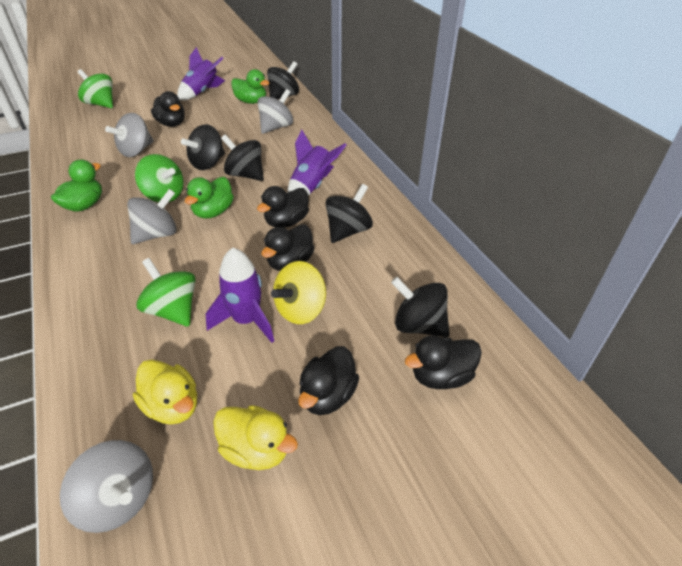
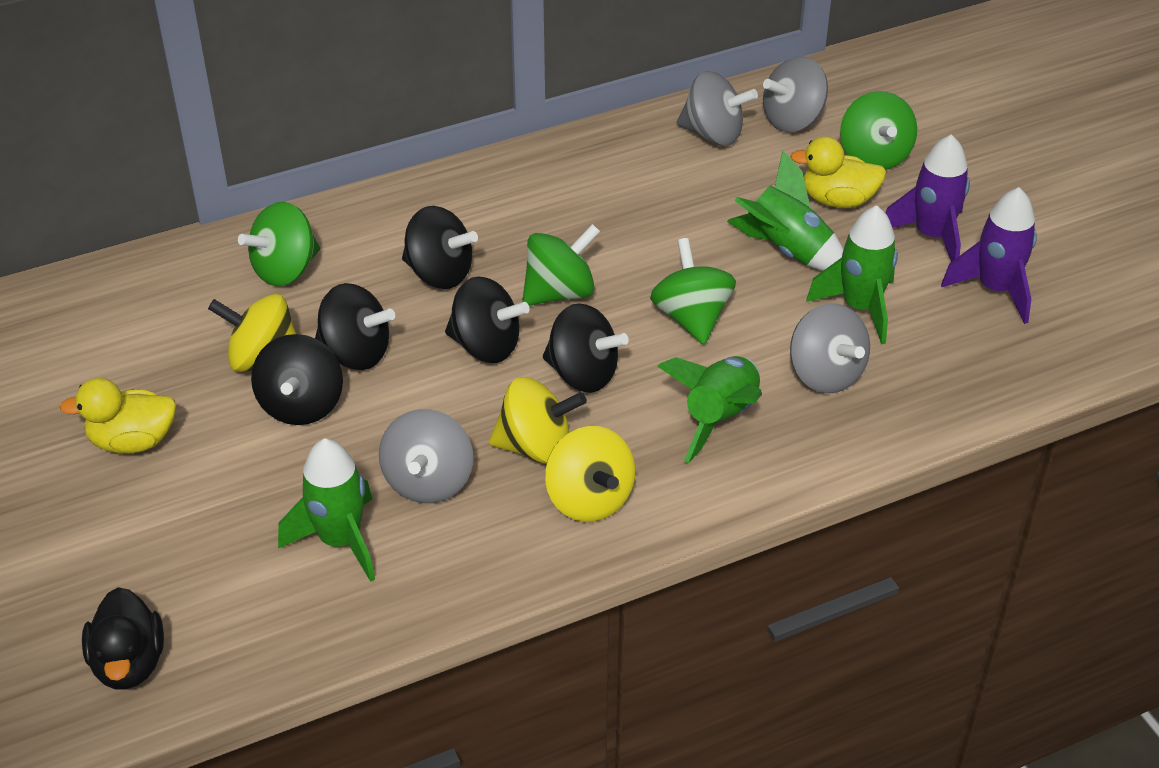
black duck: [151,91,185,127] [257,186,309,228] [261,224,315,271] [298,346,359,415] [405,335,482,389] = 5 -> [82,587,164,690] = 1
green duck: [51,159,102,212] [185,177,234,219] [231,69,269,104] = 3 -> none = 0
green rocket: none = 0 -> [278,438,375,582] [657,356,762,463] [727,151,844,271] [806,205,898,344] = 4
green spinning top: [78,69,113,108] [135,154,184,202] [136,258,196,327] = 3 -> [238,202,320,286] [522,224,601,306] [650,238,736,345] [840,91,917,170] = 4
purple rocket: [177,47,225,100] [205,248,274,343] [287,130,346,196] = 3 -> [886,134,970,262] [941,187,1037,324] = 2
yellow spinning top: [271,261,326,324] = 1 -> [208,294,296,372] [489,377,587,464] [545,426,635,522] = 3

